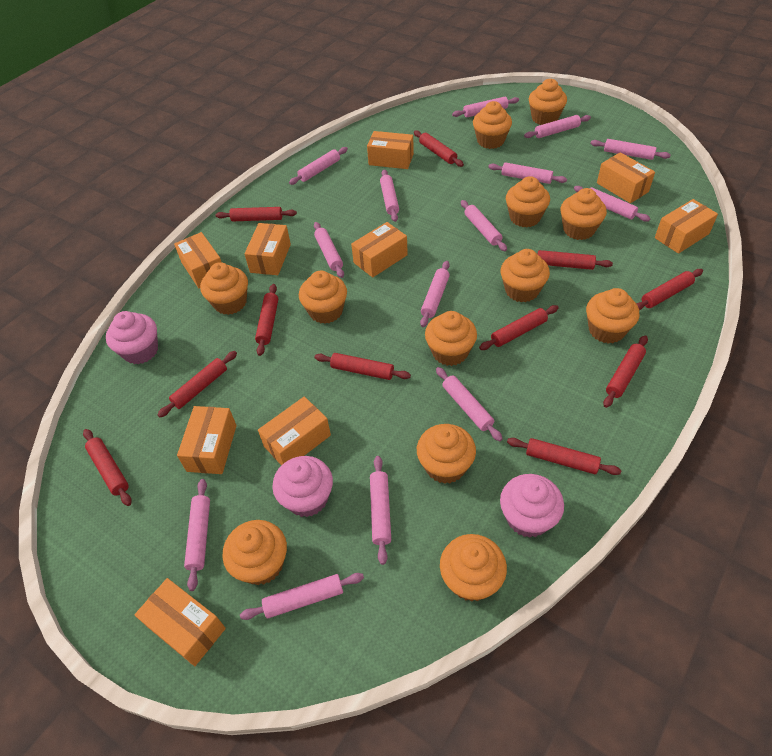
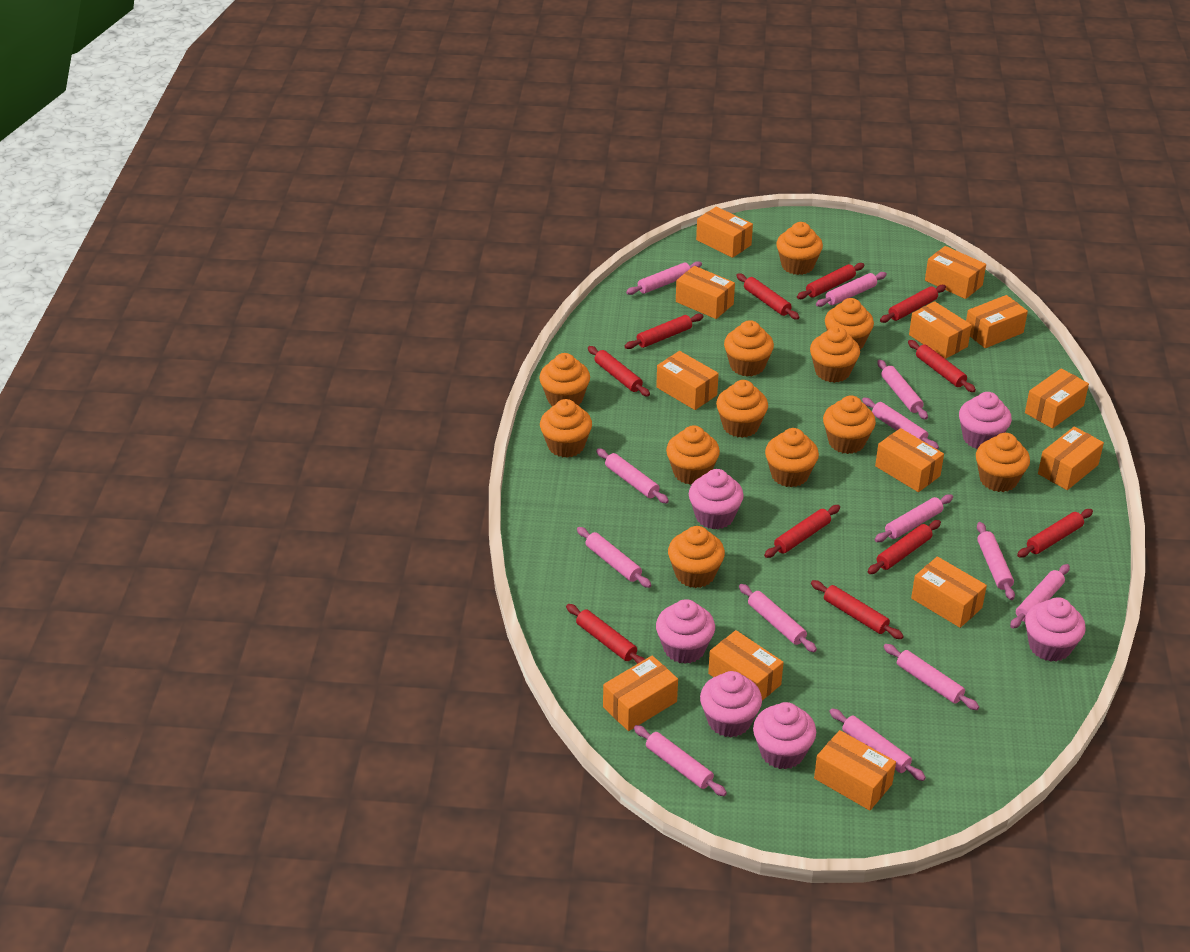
orange box: [134,578,226,666] [174,232,222,288] [177,406,237,474] [244,223,291,275] [258,396,331,466] [351,222,408,278] [367,131,414,169] [597,152,655,203] [655,199,718,254] = 9 -> [603,656,678,731] [656,351,719,410] [676,266,735,319] [696,207,753,258] [708,630,784,701] [814,730,896,811] [875,428,944,492] [909,301,972,359] [911,556,987,628] [925,246,986,299] [966,295,1028,348] [1025,368,1089,429] [1038,427,1104,490] = 13
pink cupcake: [106,311,158,364] [272,456,333,517] [500,474,564,538] = 3 -> [656,599,715,664] [689,469,744,529] [700,671,762,737] [753,702,816,769] [959,392,1012,449] [1025,597,1086,662] = 6
pink rolling pin: [184,479,210,591] [240,573,364,620] [289,147,348,185] [314,222,344,278] [370,456,391,565] [380,170,399,222] [420,261,450,327] [436,367,503,441] [452,97,519,117] [461,200,507,251] [488,162,567,184] [524,115,591,138] [574,186,651,222] [590,139,670,160] = 14 -> [577,527,652,588] [596,448,669,504] [626,261,702,295] [634,725,727,796] [739,584,817,652] [816,272,887,307] [829,708,926,781] [862,398,939,450] [875,494,953,542] [877,360,928,420] [884,644,979,710] [977,522,1015,600] [1010,564,1070,629] = 13

